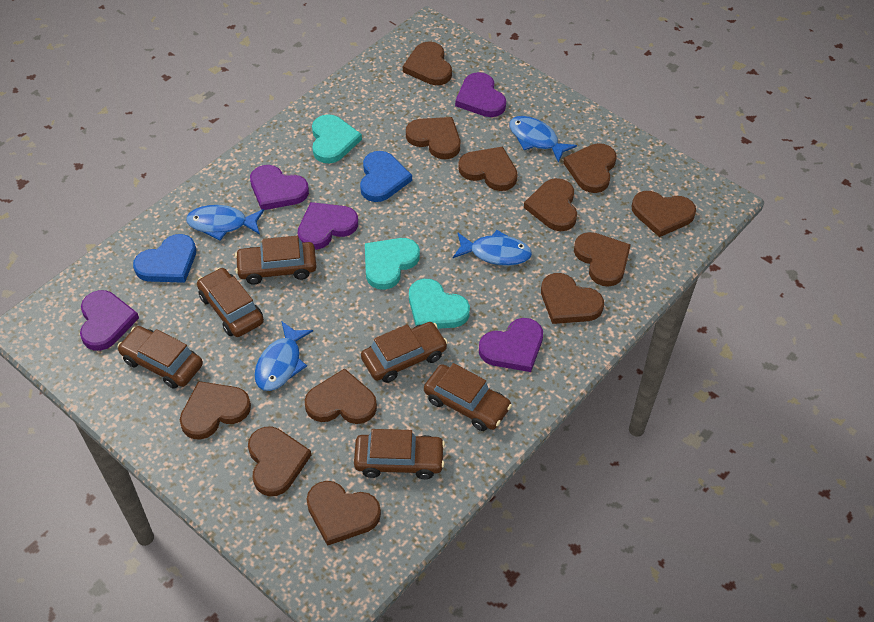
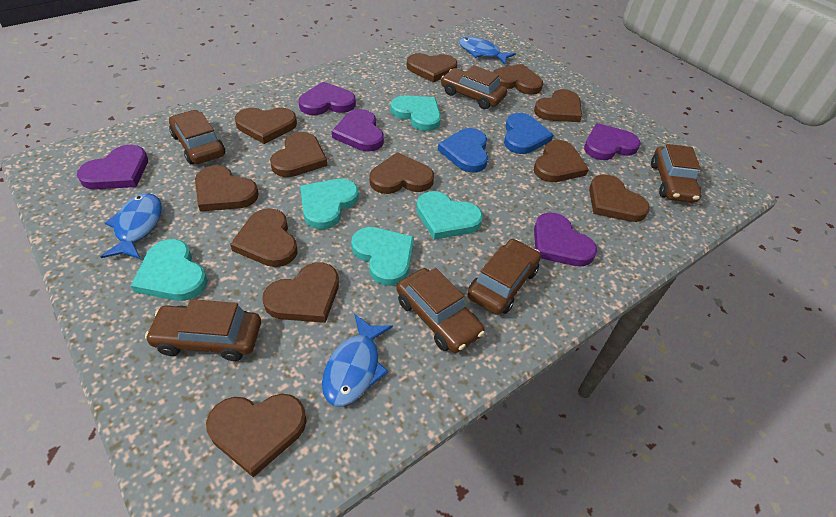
blue fish: [186,205,264,240] [254,321,313,391] [453,230,532,266] [509,116,577,163] = 4 -> [100,193,162,259] [322,314,393,407] [459,37,516,64] = 3
turquoise heart: [312,114,362,164] [365,238,420,290] [409,279,470,329] = 3 -> [131,239,208,301] [300,179,359,229] [351,227,414,286] [390,95,441,131] [416,191,483,240] = 5

